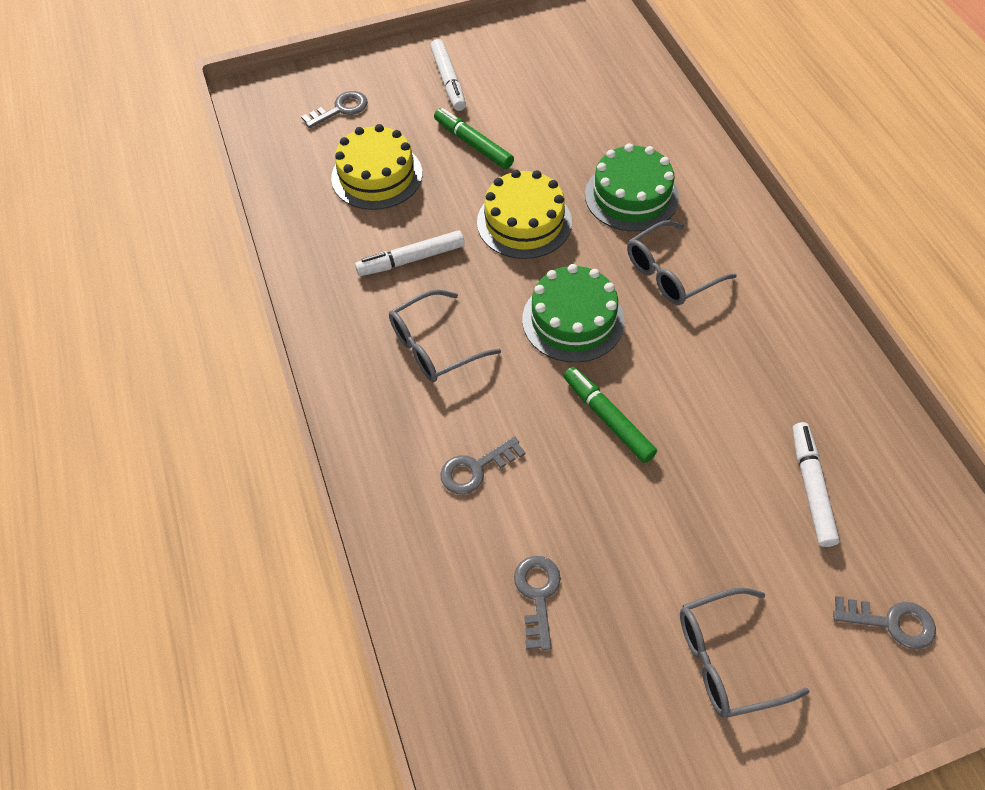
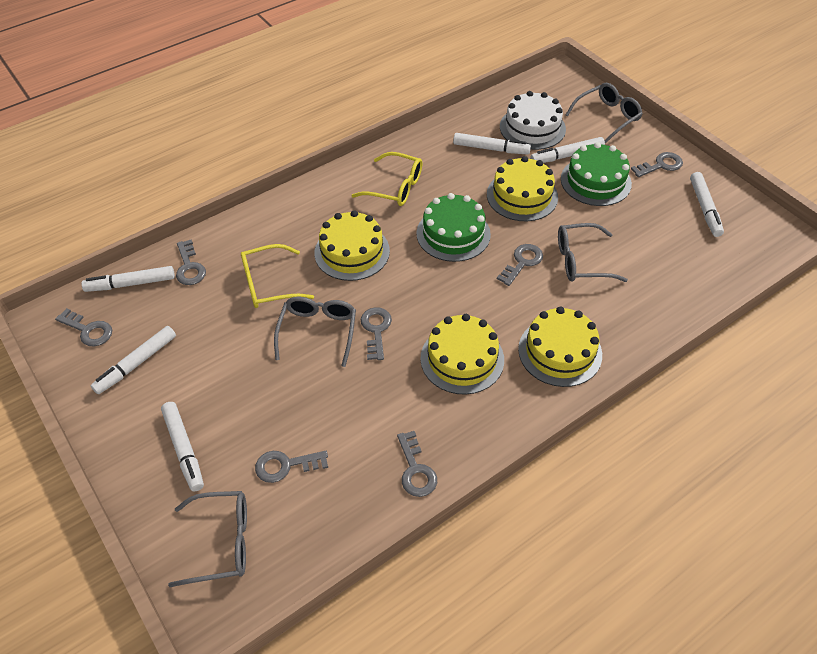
green marker: [434,108,514,169] [564,367,657,463] = 2 -> none = 0
grey glasses: [389,289,501,382] [627,220,737,305] [680,588,810,718] = 3 -> [168,491,247,587] [274,297,356,367] [558,223,628,282] [566,83,643,143] = 4
grey key: [301,91,368,128] [440,436,526,494] [514,556,561,650] [833,596,936,649] = 4 -> [55,308,112,346] [176,239,206,285] [255,451,328,483] [361,307,392,360] [397,431,437,497] [497,244,543,286] [631,152,683,177] = 7
white cake: none = 0 -> [500,91,566,150] = 1
white marker: [355,230,465,276] [430,39,466,111] [792,422,840,547] = 3 -> [82,266,175,292] [91,326,176,394] [161,402,204,491] [453,133,531,155] [530,137,605,163] [690,172,724,237] = 6
yellow cake: [331,124,422,210] [477,170,572,259] = 2 -> [314,210,390,281] [420,314,504,395] [487,156,558,221] [518,306,602,387] = 4
yellow glasses: none = 0 -> [241,244,314,308] [351,152,423,206] = 2

